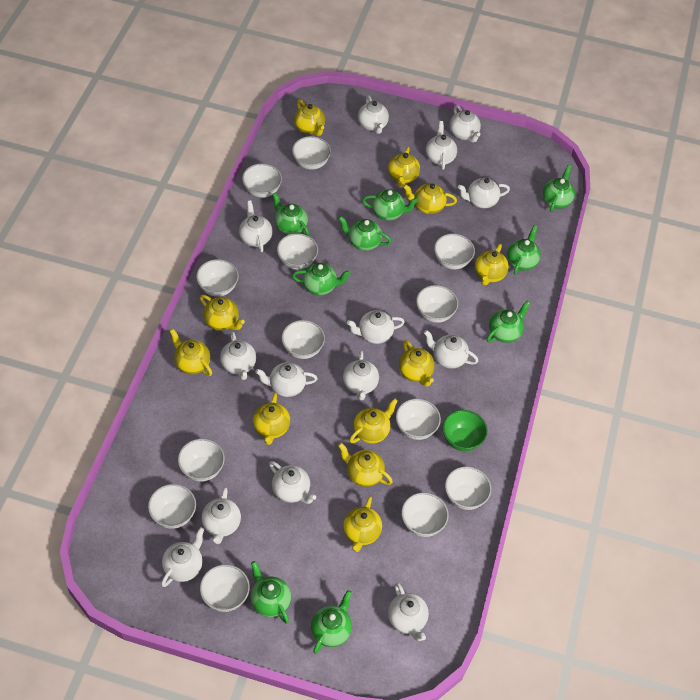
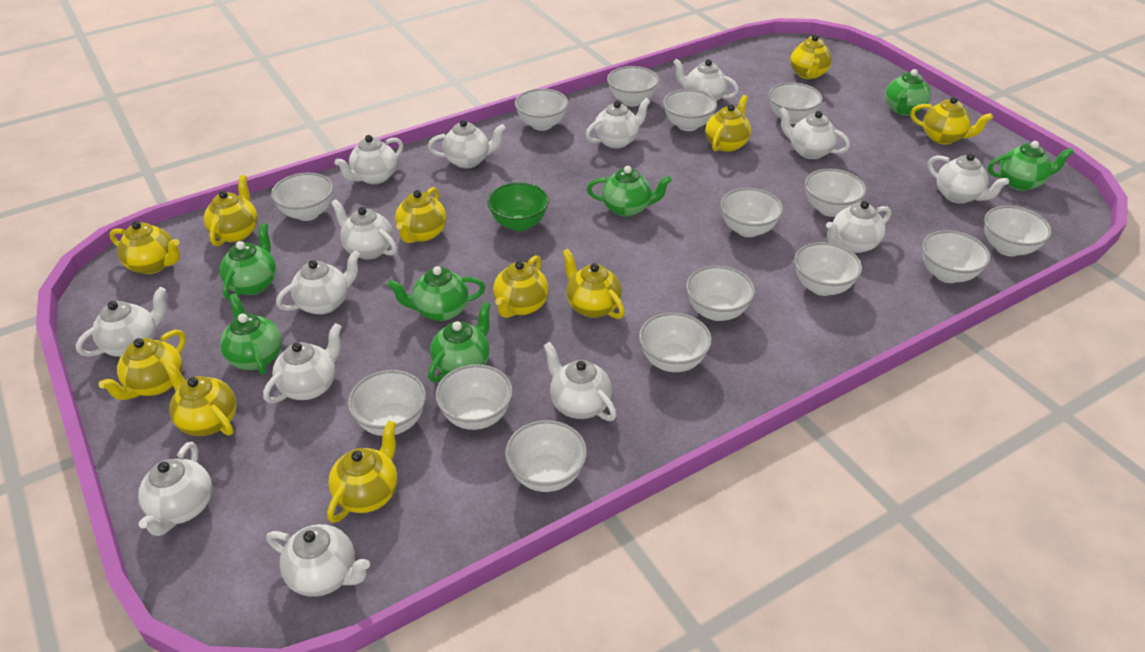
green teapot: [250,561,291,624] [272,192,309,236] [292,263,351,295] [311,590,352,654] [338,216,391,251] [362,189,419,221] [487,301,530,343] [507,225,541,275] [542,165,575,212] = 9 -> [219,223,276,300] [220,293,282,375] [388,266,485,321] [428,302,491,383] [587,166,672,217] [885,69,931,116] [988,141,1074,191] = 7
white bowl: [148,484,196,529] [178,439,225,482] [196,259,239,296] [200,565,250,612] [242,163,282,198] [277,233,318,270] [281,320,325,359] [292,136,331,170] [396,399,441,440] [401,493,449,537] [416,285,458,323] [434,234,475,269] [445,466,491,510] = 13 -> [271,173,333,221] [348,370,426,436] [435,364,513,430] [505,420,587,492] [515,89,568,131] [607,66,659,107] [639,312,712,372] [663,89,717,131] [686,265,755,321] [720,188,783,237] [769,82,822,124] [794,242,862,296] [805,169,866,217] [922,230,990,283] [984,206,1052,256] = 15

